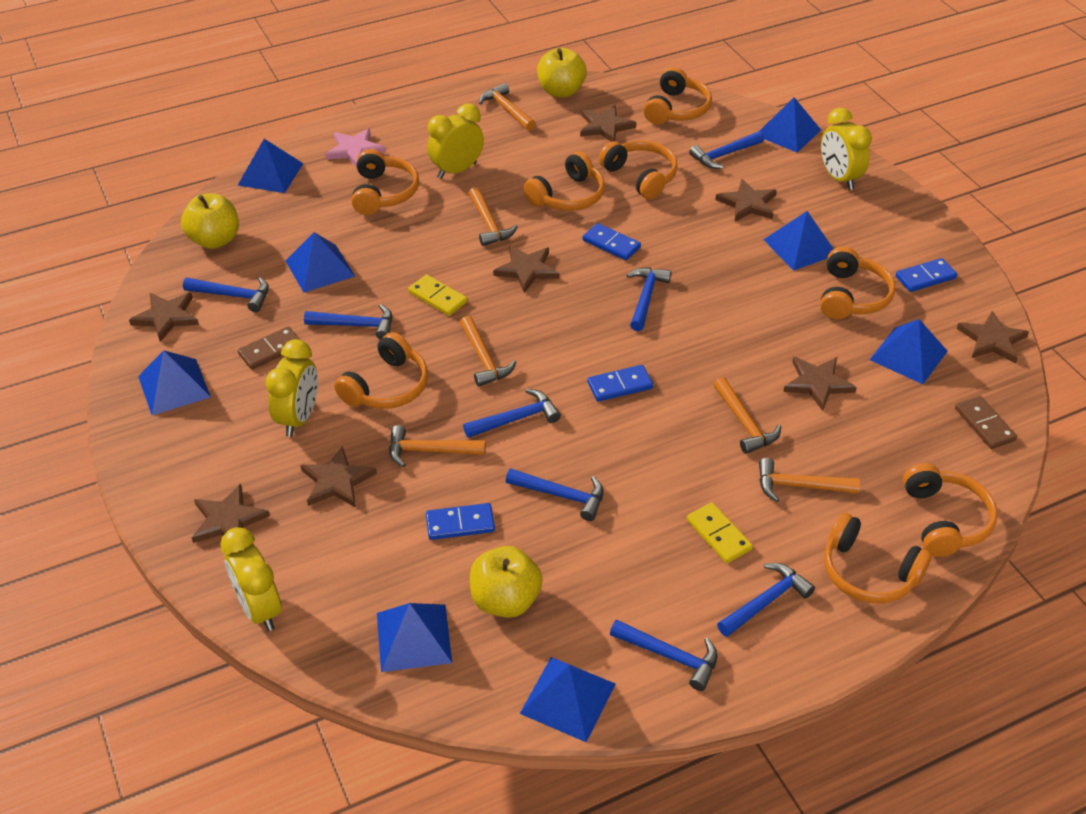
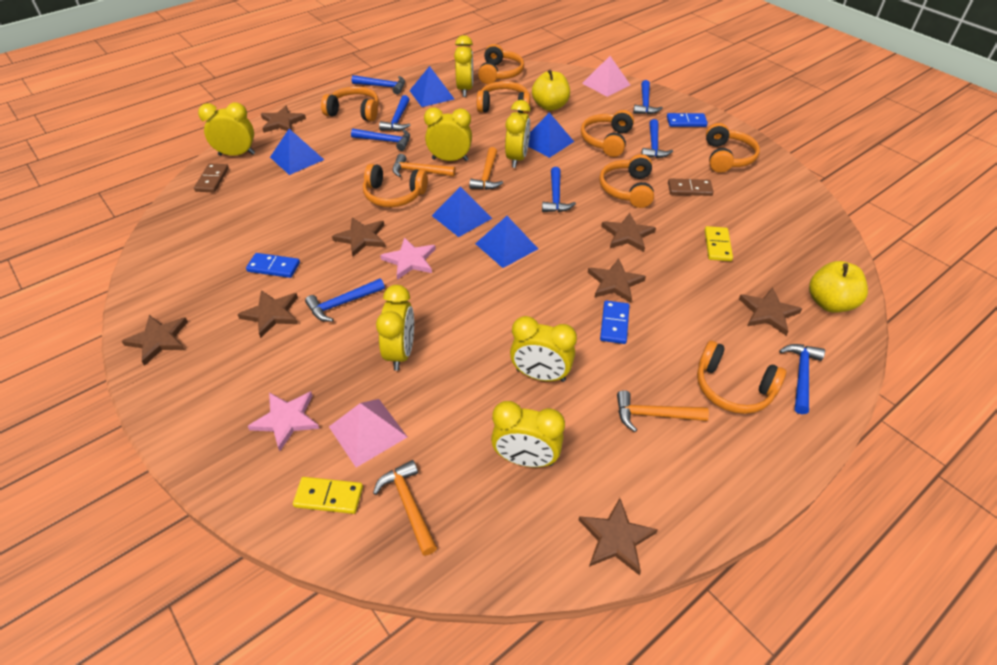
blue domino: [426,503,495,540] [583,223,641,260] [588,365,653,402] [895,258,957,292] = 4 -> [246,253,300,278] [600,300,630,344] [667,113,708,127] = 3
blue pyramid: [138,350,211,415] [237,139,304,193] [286,232,355,293] [377,603,452,672] [520,657,616,742] [760,97,821,153] [763,211,834,271] [870,319,948,384] = 8 -> [270,129,324,175] [409,66,454,107] [432,186,492,237] [475,216,538,268] [528,112,574,158] = 5
orange hammer: [389,425,486,468] [460,316,516,387] [468,187,518,246] [479,83,536,131] [713,377,781,454] [759,458,860,502] = 6 -> [373,460,437,556] [393,154,455,177] [469,147,503,190] [617,390,709,432] = 4
pink pyramid: none = 0 -> [329,399,407,467] [582,56,630,97] = 2
pink star: [325,128,386,166] = 1 -> [248,391,320,451] [380,237,436,280] = 2
yellow apple: [181,194,239,249] [470,546,543,618] [537,48,587,97] = 3 -> [532,69,570,111] [809,261,868,313] = 2
yellow clock: [220,527,282,631] [266,339,318,437] [427,103,484,179] [821,108,872,190] = 4 -> [198,102,255,156] [376,285,414,371] [424,107,472,161] [454,35,473,97] [491,401,565,467] [505,100,531,168] [510,316,577,382] = 7

